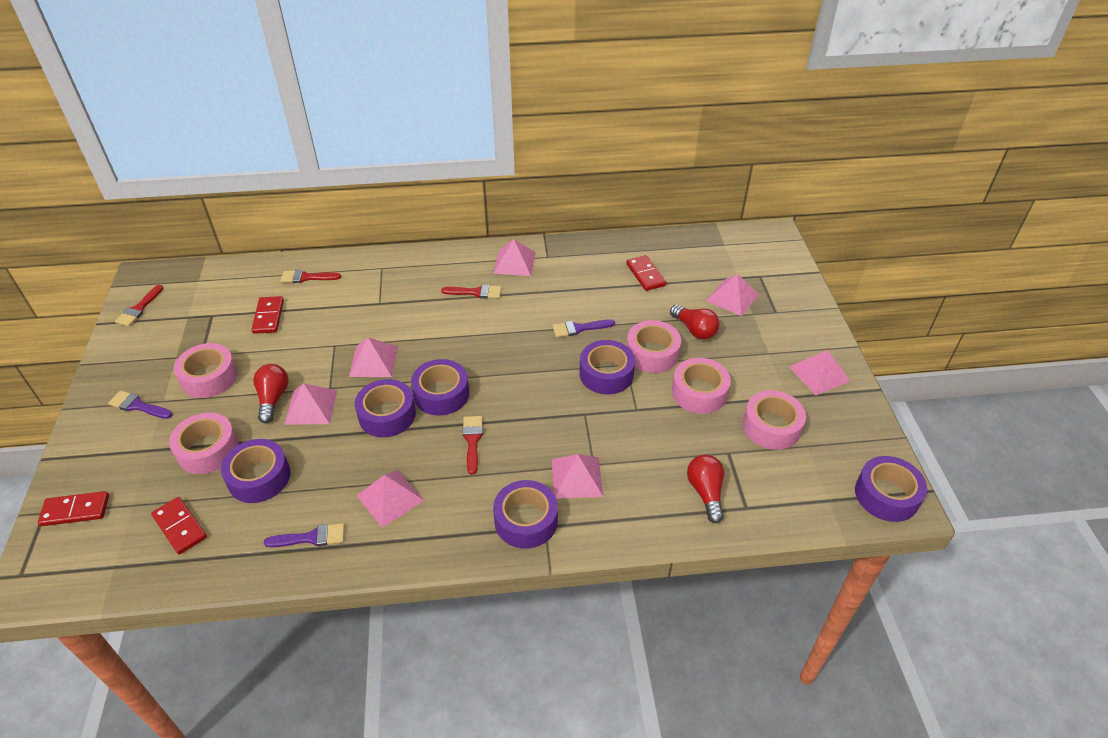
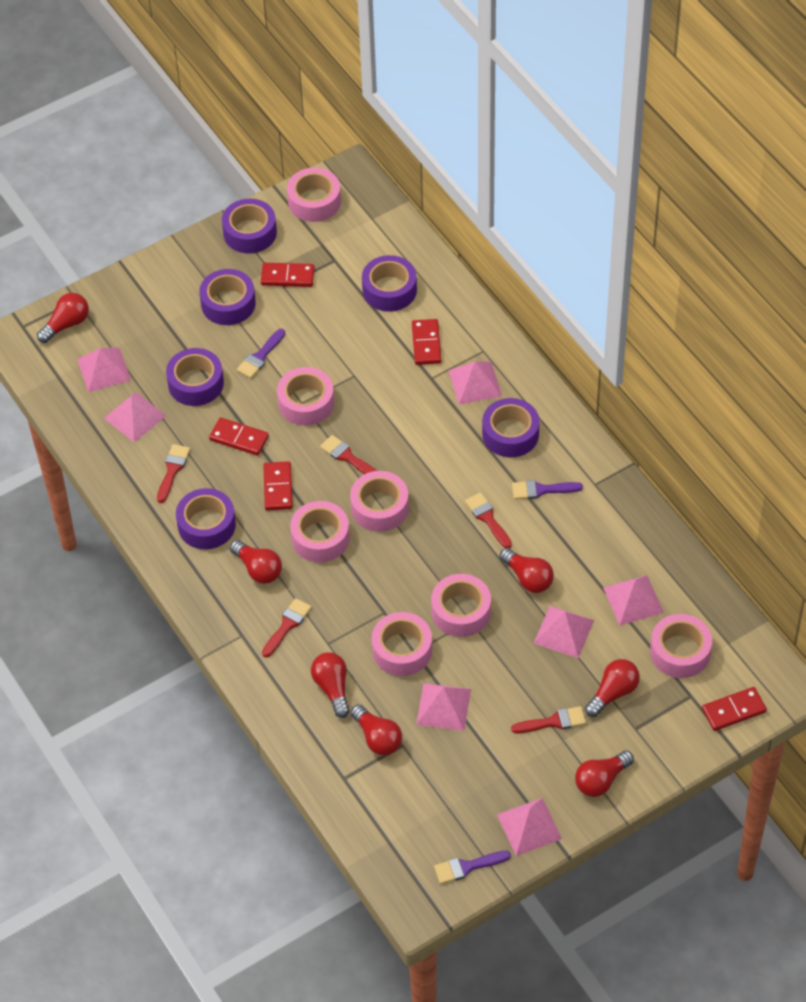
pink tape: [169,412,238,474] [174,343,238,398] [627,320,681,373] [672,358,731,414] [743,390,806,450] = 5 -> [277,367,334,426] [287,168,341,222] [290,501,350,562] [350,471,409,532] [372,612,432,676] [431,574,491,637] [650,614,712,678] = 7
red brush: [115,285,163,326] [281,270,341,283] [441,285,502,299] [463,416,483,475] = 4 -> [157,444,190,503] [262,598,312,657] [320,435,377,474] [465,493,512,548] [511,706,586,733] = 5
red domino: [38,491,109,526] [151,497,207,555] [251,296,284,334] [626,255,666,291] = 4 -> [209,417,269,456] [261,263,315,287] [263,461,293,511] [412,319,441,365] [702,687,767,731] = 5
red light bulb: [253,364,289,423] [670,305,720,340] [687,455,724,523] = 3 -> [37,293,89,343] [230,540,282,584] [311,652,350,718] [351,704,402,755] [500,548,554,593] [575,750,634,797] [585,659,640,717] = 7

